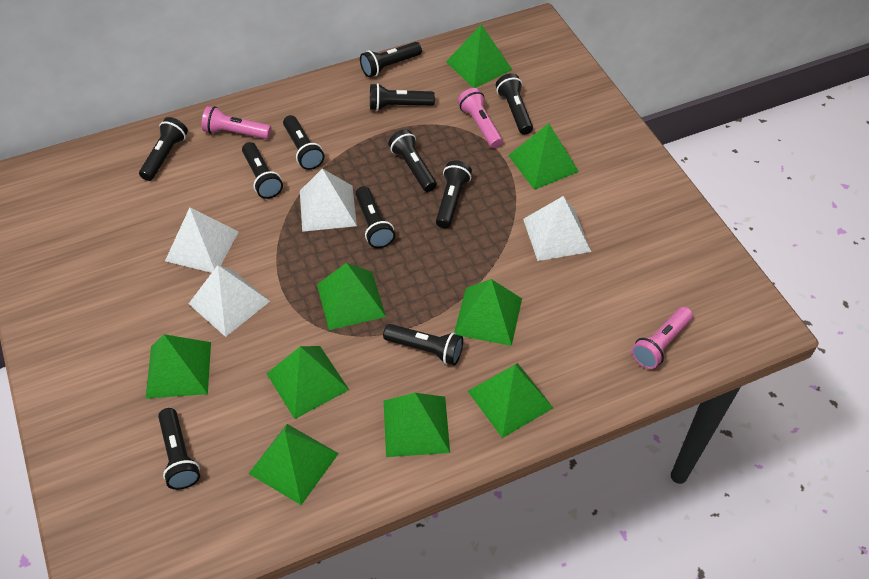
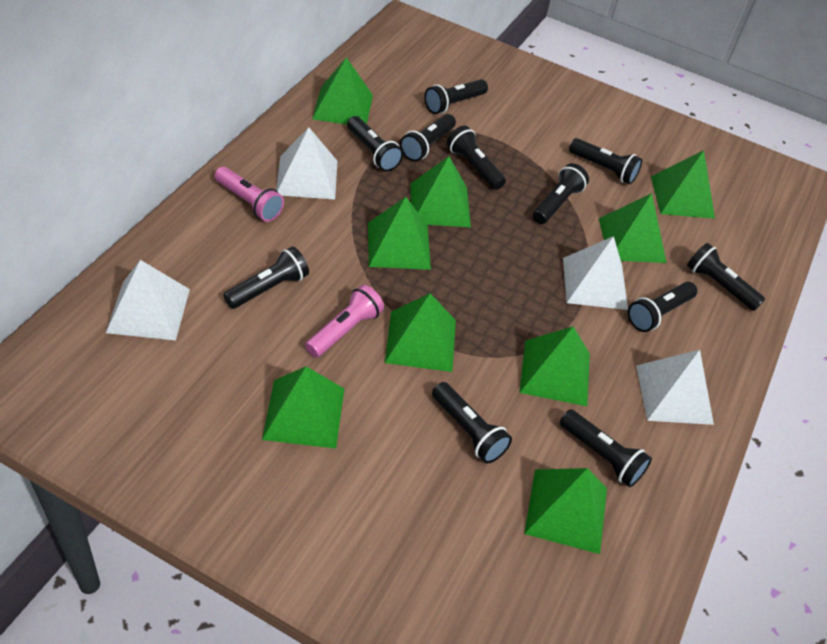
pink flashlight: [202,106,271,139] [458,88,503,148] [631,307,693,369] = 3 -> [215,167,284,222] [305,285,384,357] = 2

